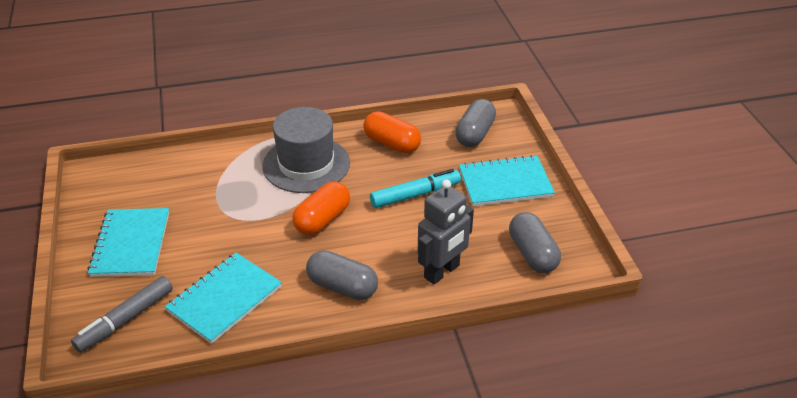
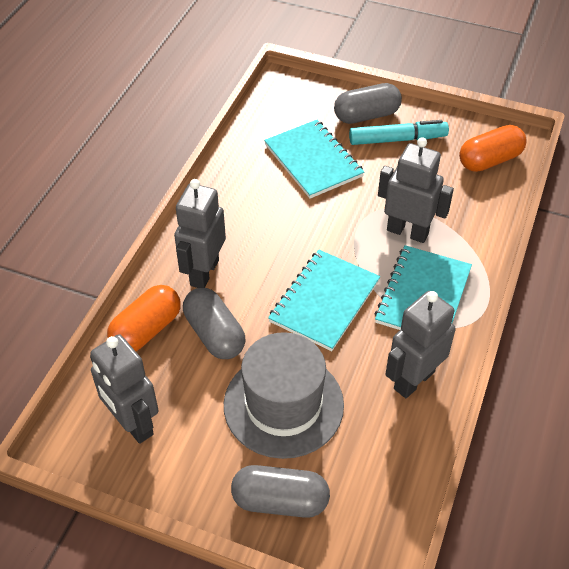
grey marker: [71,276,173,353] = 1 -> none = 0
grey robot: [418,179,474,284] = 1 -> [90,334,159,444] [174,179,226,288] [378,137,454,243] [385,291,456,398] = 4

